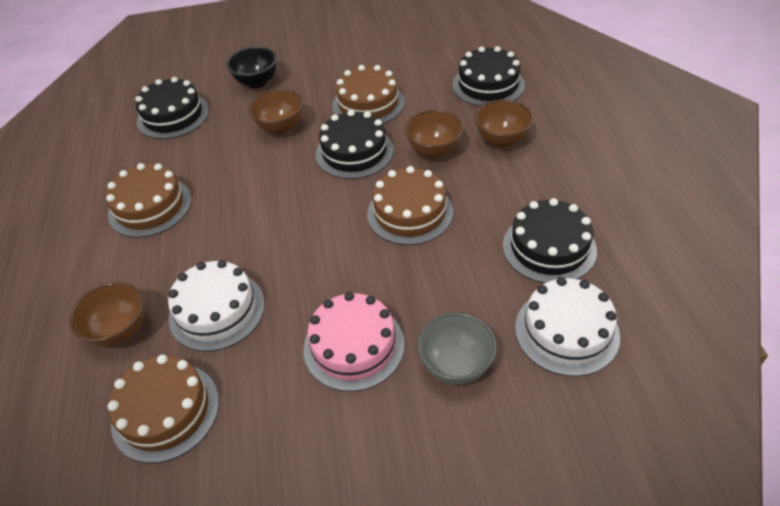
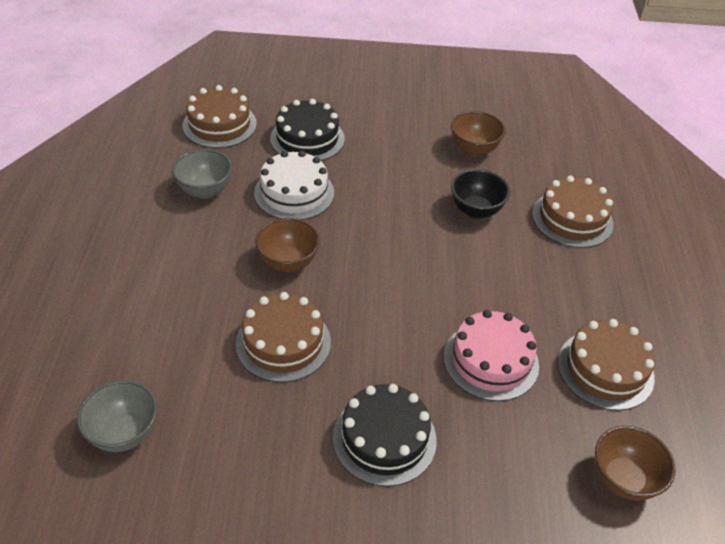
black cake: [135,77,209,139] [316,110,393,179] [452,46,525,106] [503,198,597,283] = 4 -> [270,99,345,161] [333,384,437,487] = 2
brown bowl: [69,282,144,347] [248,89,303,135] [404,110,463,159] [474,99,534,148] = 4 -> [255,218,320,272] [451,111,506,157] [595,426,676,501] = 3
grey bowl: [417,313,497,385] = 1 -> [77,380,157,452] [172,149,232,199] = 2
white cake: [168,260,265,351] [515,277,620,377] = 2 -> [254,151,334,220] = 1

